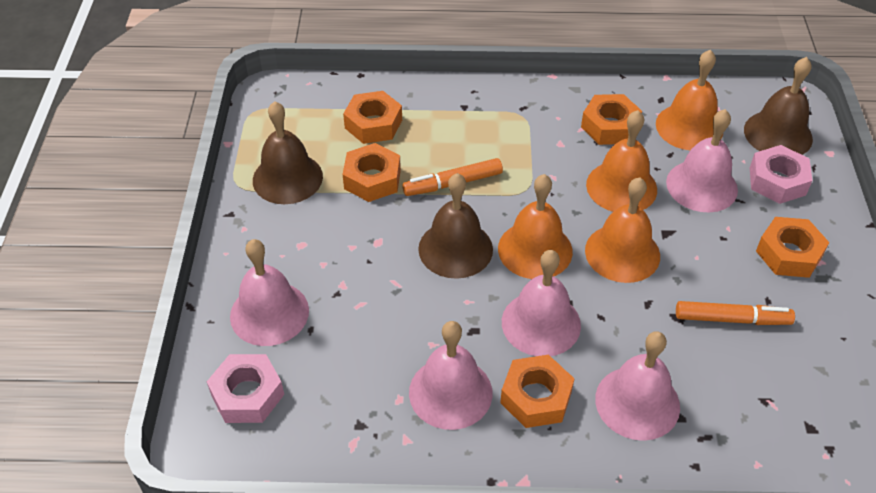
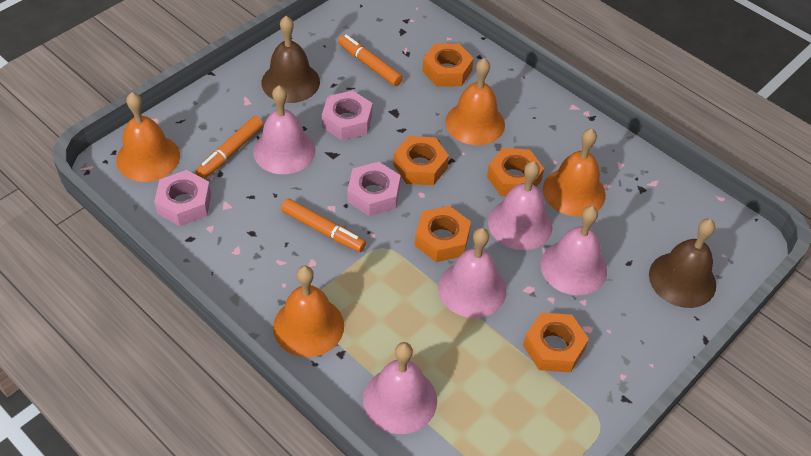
brown bell: [253,101,323,204] [418,173,493,279] [744,57,813,155] = 3 -> [262,16,320,103] [649,219,716,308] = 2
orange marker: [402,158,503,196] [676,301,795,325] = 2 -> [196,116,264,179] [281,198,366,252] [338,34,403,86] = 3
pink nut: [207,354,284,423] [750,145,812,204] = 2 -> [154,170,211,226] [322,90,373,140] [348,162,401,216] = 3

